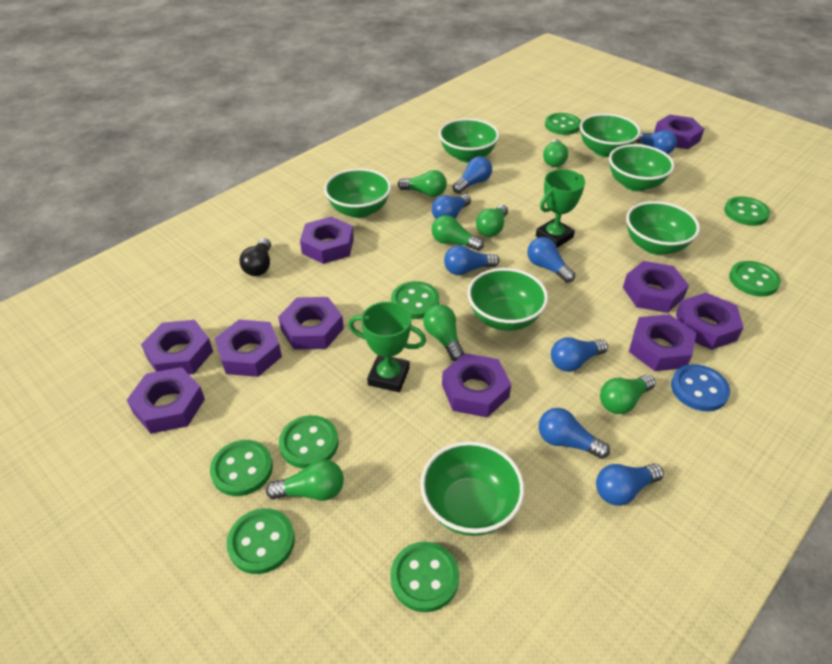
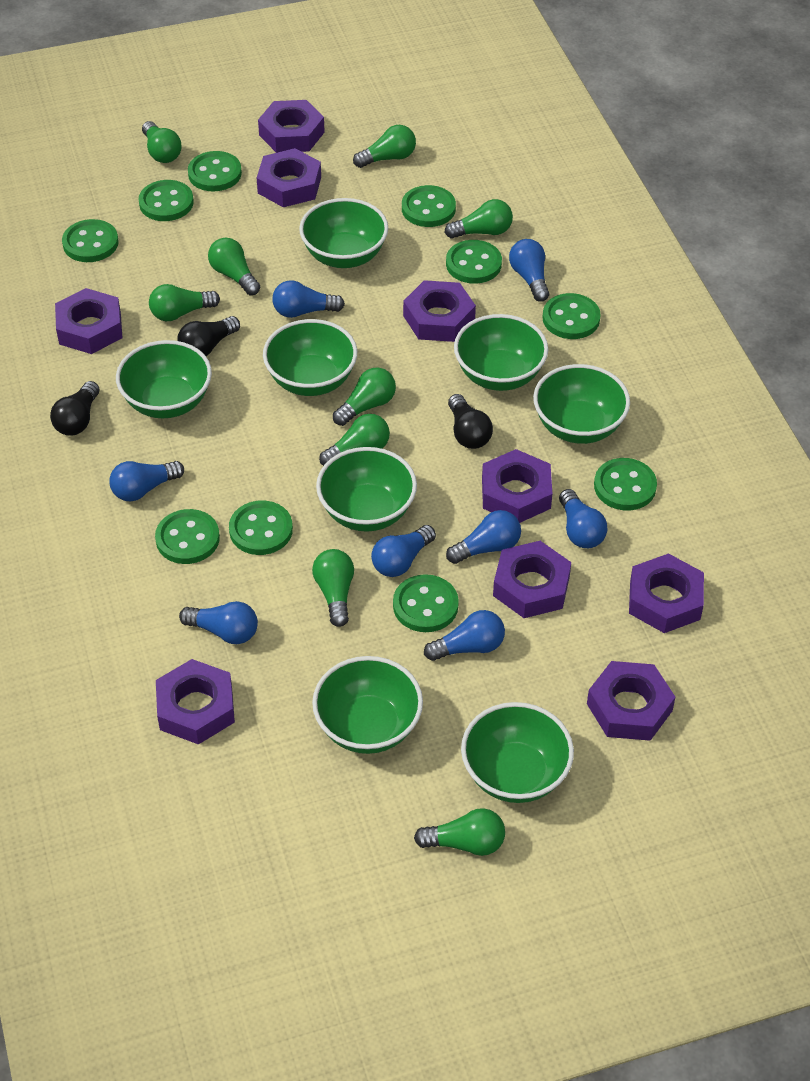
black light bulb: [240,238,271,276] = 1 -> [50,381,100,436] [177,316,240,356] [448,394,493,449] = 3
blue button: [671,364,730,411] = 1 -> none = 0
green bowl: [324,168,391,218] [420,441,525,536] [439,118,499,163] [467,268,548,331] [580,113,641,157] [609,144,675,191] [626,201,700,255] = 7 -> [116,340,212,418] [263,319,357,396] [299,198,388,268] [312,656,423,754] [316,447,417,532] [454,314,548,391] [461,702,574,803] [533,364,630,444] = 8
green button: [210,440,273,496] [227,508,295,574] [279,415,339,469] [390,542,459,612] [391,281,439,319] [545,113,581,135] [724,196,770,226] [729,261,781,297] = 8 -> [62,219,119,262] [139,180,194,221] [155,509,220,564] [188,151,242,191] [229,500,293,555] [393,574,459,632] [402,185,456,227] [446,240,502,284] [543,293,601,339] [594,458,657,511] = 10
green light bulb: [266,459,344,501] [398,170,447,197] [423,304,464,361] [432,215,484,251] [476,205,508,237] [543,139,568,167] [600,374,656,414] = 7 -> [142,121,182,163] [149,284,220,321] [208,238,260,295] [312,549,354,627] [319,414,390,466] [333,368,396,426] [353,125,416,168] [414,808,505,856] [444,199,513,239] = 9
green trophy: [348,302,426,392] [536,169,585,248] = 2 -> none = 0
purple nut: [127,367,205,434] [141,320,213,375] [215,320,282,377] [278,297,344,350] [300,217,354,264] [442,353,511,418] [623,261,689,313] [629,314,696,371] [654,115,704,149] [676,293,744,350] = 10 -> [55,288,122,354] [156,659,235,745] [257,148,321,207] [258,100,325,153] [403,280,476,342] [482,449,552,523] [493,541,571,618] [587,661,675,741] [629,553,704,633] = 9

